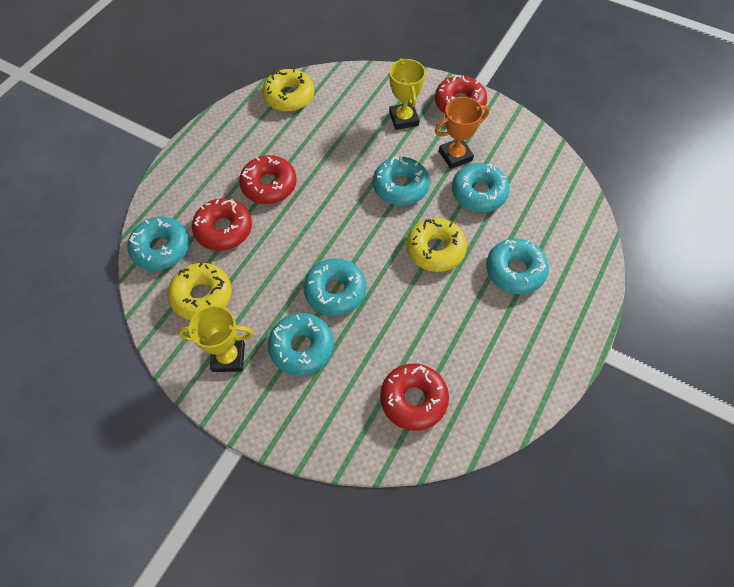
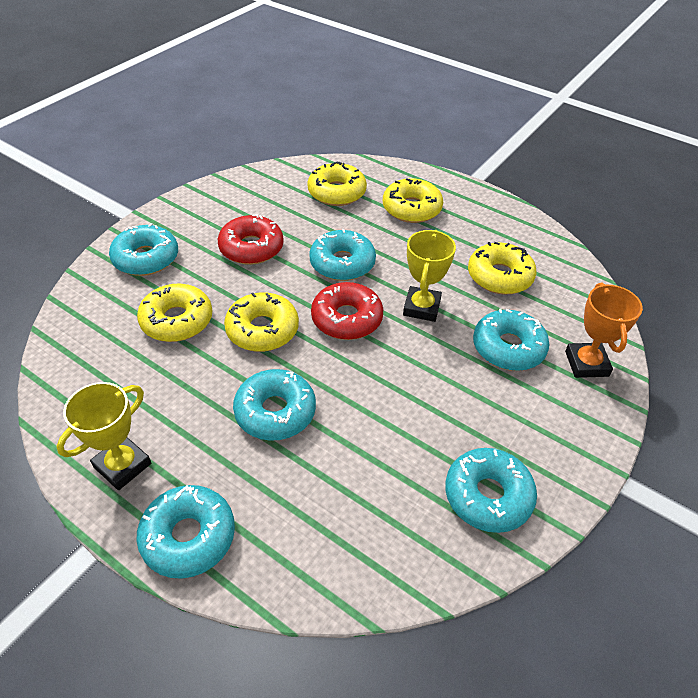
red donut: [192,198,252,251] [239,155,297,204] [380,363,449,431] [435,75,487,114] = 4 -> [218,214,284,265] [311,282,383,340] = 2
yellow donut: [167,263,232,320] [262,69,314,112] [406,218,467,272] = 3 -> [137,284,212,342] [224,292,299,352] [307,161,367,206] [383,178,443,223] [468,242,537,295] = 5

